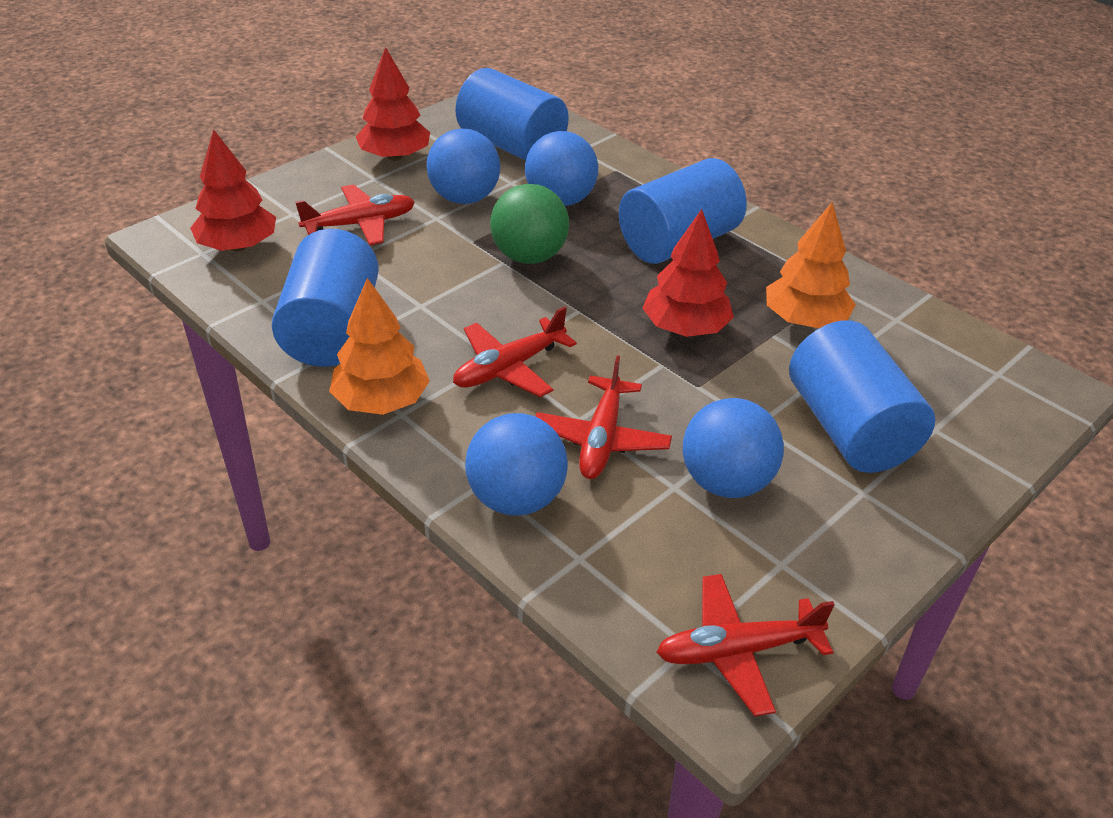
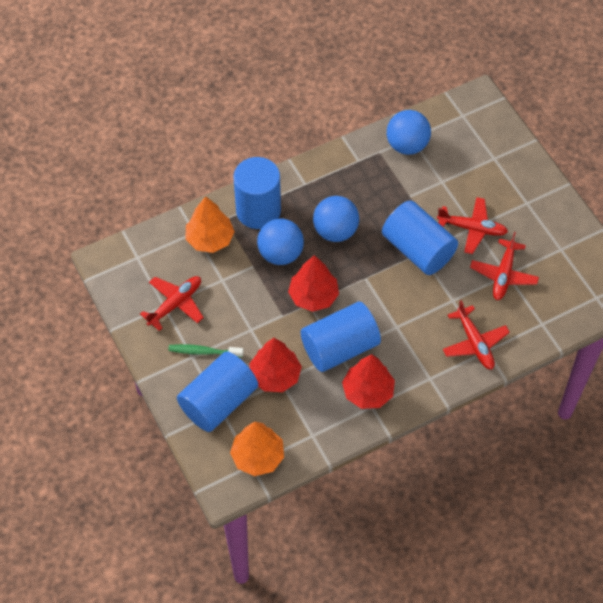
blue ball: [426,129,501,204] [465,413,568,515] [525,131,598,206] [683,398,784,498] = 4 -> [257,218,304,265] [313,196,359,242] [387,110,431,155] = 3
green ball: [490,184,569,264] = 1 -> none = 0
green toothbrush: none = 0 -> [168,344,244,357] = 1

